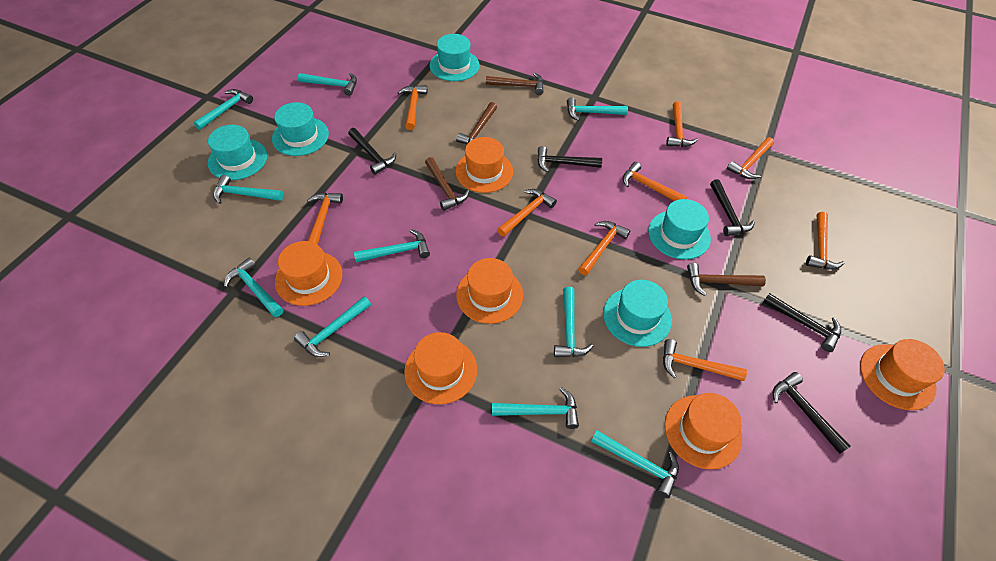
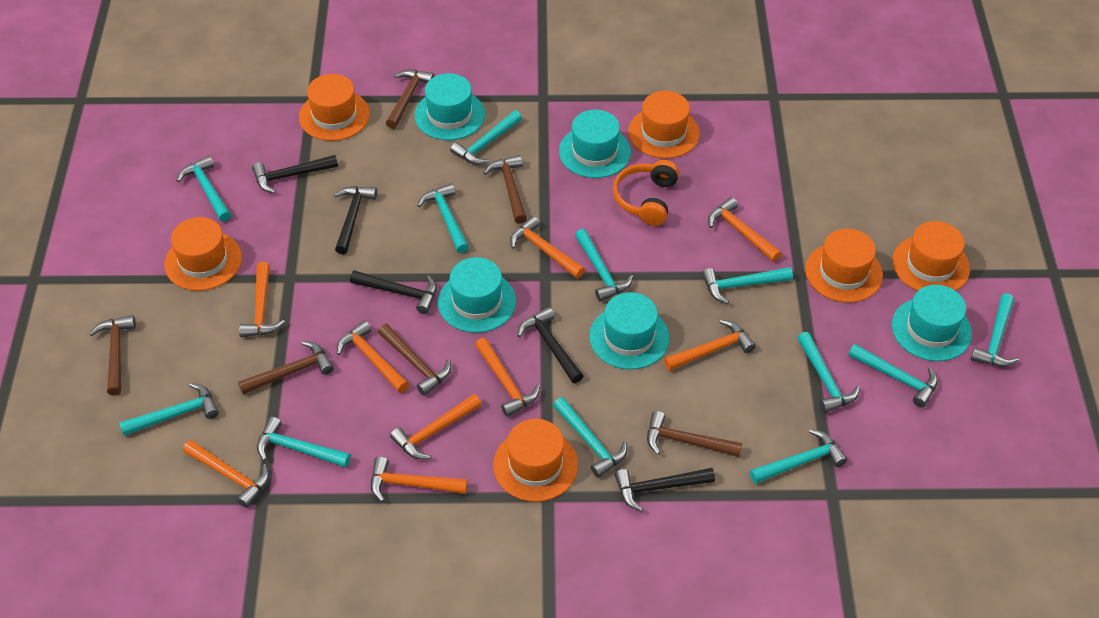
brown hammer: [425,157,469,211] [456,102,497,144] [486,73,544,95] [687,263,766,296] = 4 -> [89,315,136,396] [238,341,334,395] [378,324,451,396] [386,69,435,129] [483,155,527,224] [647,411,742,457] = 6
orange headphones: none = 0 -> [613,160,679,226] = 1
turquoise hammer: [193,89,253,130] [213,175,283,204] [224,257,283,317] [294,296,371,357] [298,73,357,96] [354,229,430,263] [492,387,579,429] [554,287,593,357] [567,97,628,121] [591,430,679,498] = 10 -> [119,383,219,436] [176,156,231,222] [257,417,351,468] [417,183,469,253] [450,110,522,165] [553,397,627,478] [575,229,633,302] [702,267,793,304] [750,429,847,484] [797,332,860,413] [848,344,938,408] [971,293,1019,367] = 12

